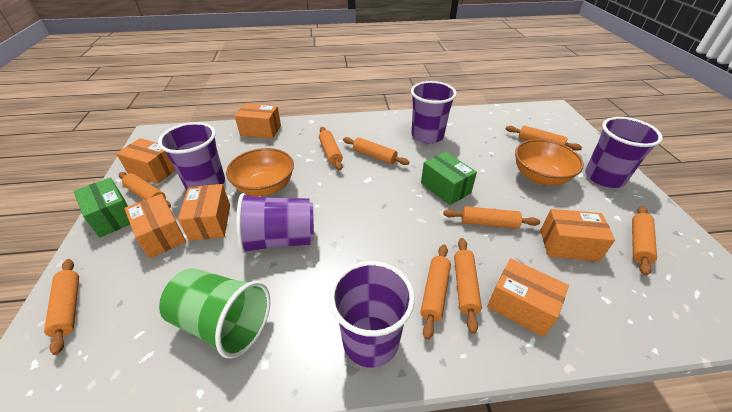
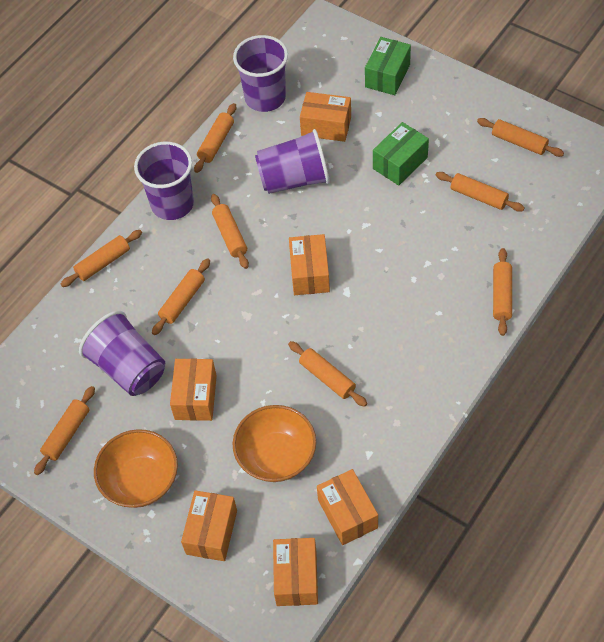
green cup: [159,268,270,358] = 1 -> none = 0
purple cup: [158,122,225,190] [236,193,314,254] [329,261,415,368] [411,81,457,143] [585,117,663,188] = 5 -> [79,311,165,396] [134,142,194,220] [233,35,288,112] [255,129,330,194] = 4

